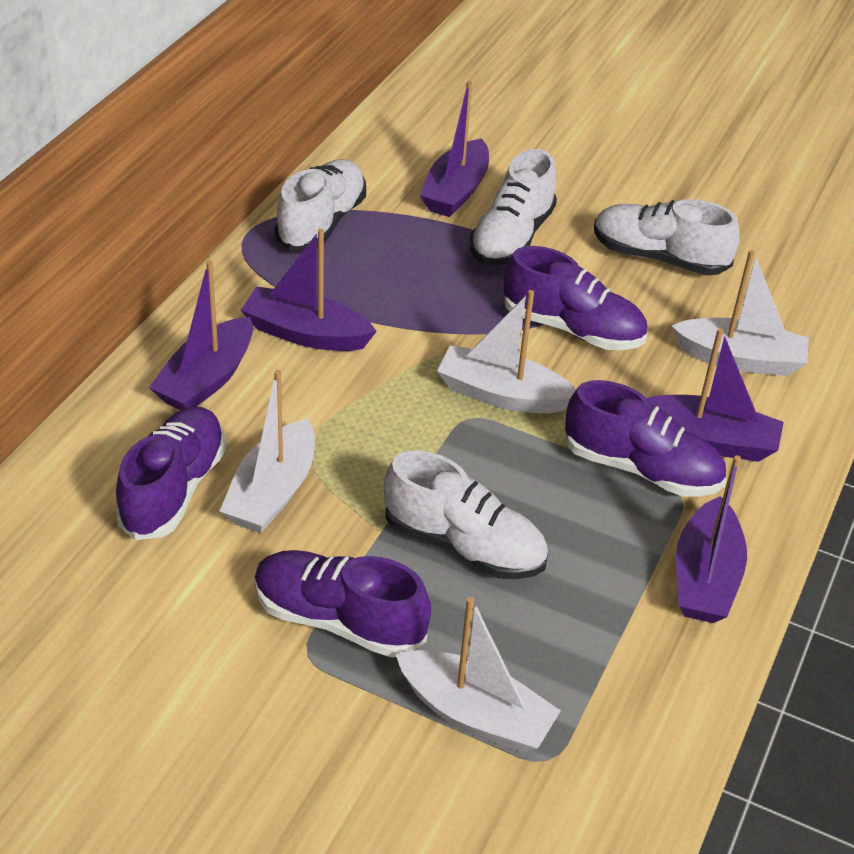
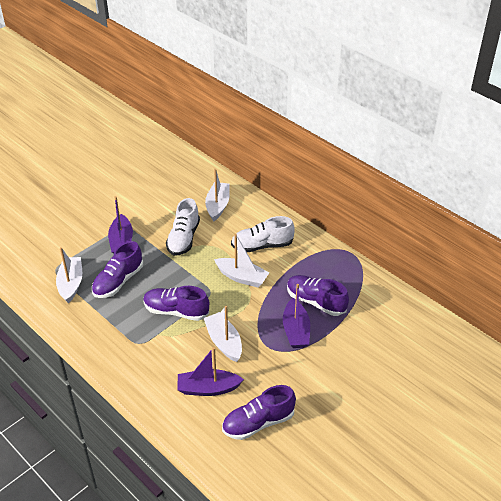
purple boat: [149,260,253,410] [241,229,377,351] [419,81,489,217] [647,328,784,462] [676,455,747,623] = 5 -> [108,196,133,254] [177,347,244,396] [283,284,310,348] = 3
white shoe: [275,159,366,251] [384,450,548,579] [470,149,557,266] [594,199,739,275] = 4 -> [166,198,200,256] [231,216,295,252] = 2

